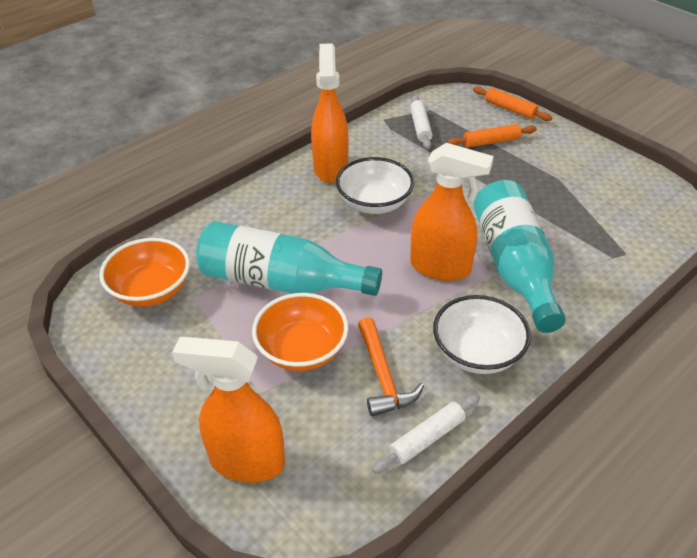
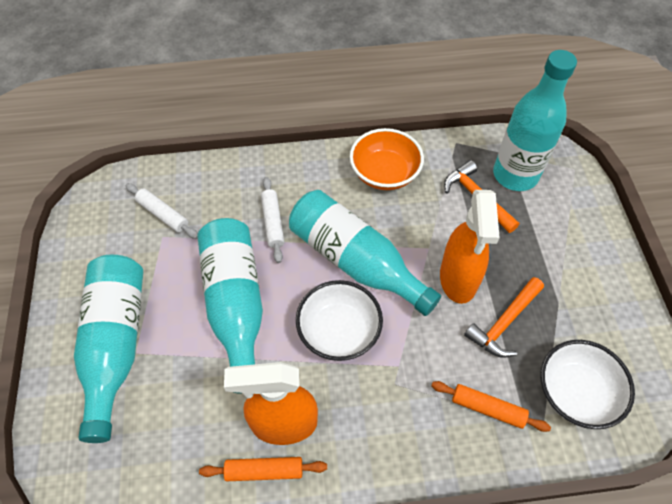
orange bowl: [99,238,190,307] [252,293,348,371] = 2 -> [350,128,424,190] = 1
orange hammer: [358,317,424,416] = 1 -> [444,160,519,233] [464,277,544,358] = 2
orange spray bottle: [172,337,285,482] [311,44,348,183] [410,143,494,281] = 3 -> [224,362,318,445] [440,190,500,304] = 2
turquoise bottle: [196,221,382,296] [473,180,566,333] = 2 -> [74,255,143,443] [197,218,263,394] [289,190,441,316] [493,50,577,191] = 4

